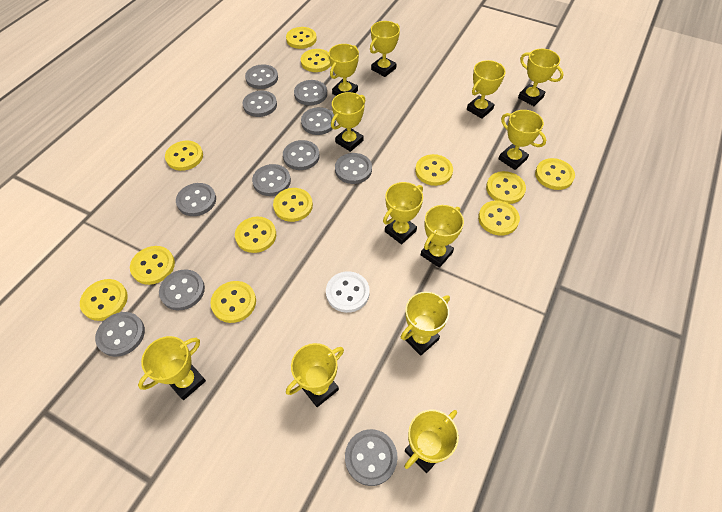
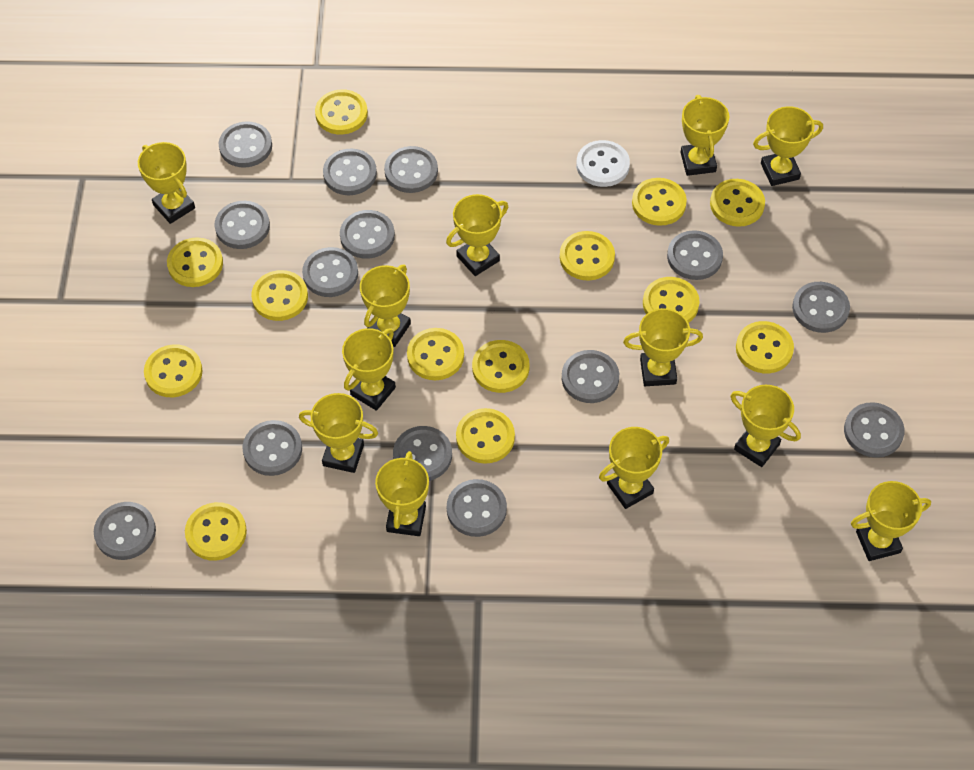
grey button: [95,312,145,357] [159,269,205,310] [176,183,216,216] [243,91,277,117] [245,64,278,89] [252,164,291,196] [283,140,319,170] [294,80,327,105] [301,107,336,135] [335,153,372,184] [345,429,398,486] = 11 -> [94,502,156,560] [215,201,270,249] [219,121,272,168] [242,420,302,476] [302,247,358,297] [323,149,377,195] [340,210,395,259] [384,146,438,193] [393,426,452,481] [447,479,507,537] [562,350,619,403] [667,230,723,280] [792,282,850,333] [844,402,905,458] = 14
yellow button: [80,279,128,321] [130,246,175,285] [165,141,203,171] [211,281,256,323] [235,216,276,253] [273,188,313,222] [286,27,317,49] [301,49,331,72] [415,154,453,186] [478,200,520,236] [486,171,526,204] [535,158,575,190] = 12 -> [144,344,203,397] [167,237,223,287] [185,502,247,561] [251,270,308,321] [315,89,368,135] [407,328,464,380] [456,408,515,464] [472,340,530,393] [560,231,615,281] [632,178,687,226] [643,277,700,323] [710,179,765,227] [736,321,794,373] = 13

